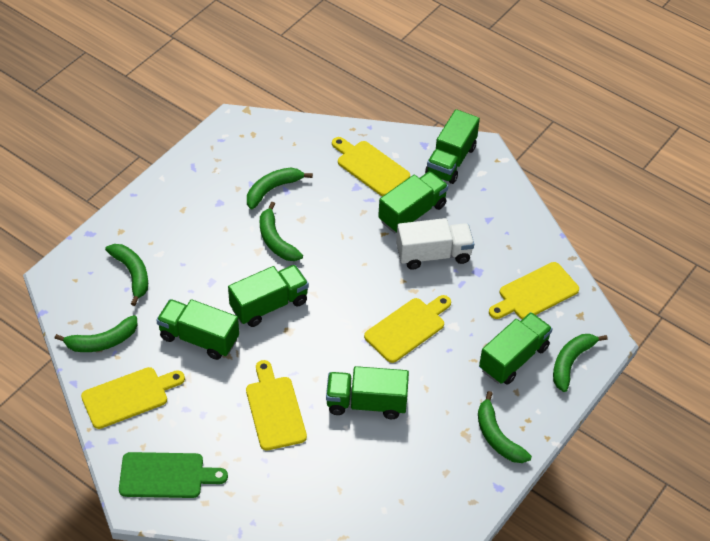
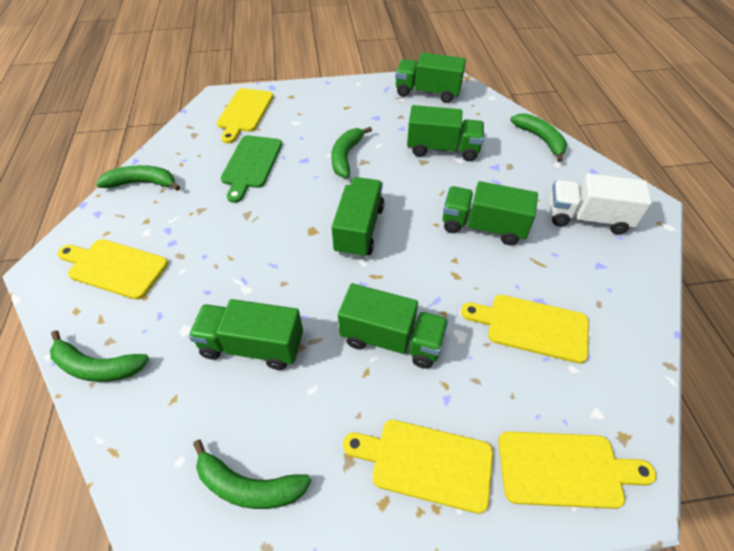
green banana: [55,315,138,352] [105,244,148,306] [247,167,313,209] [260,202,303,261] [478,391,532,463] [553,334,608,392] = 6 -> [50,330,149,382] [96,165,180,191] [193,440,311,509] [331,127,372,178] [510,113,567,162] = 5

